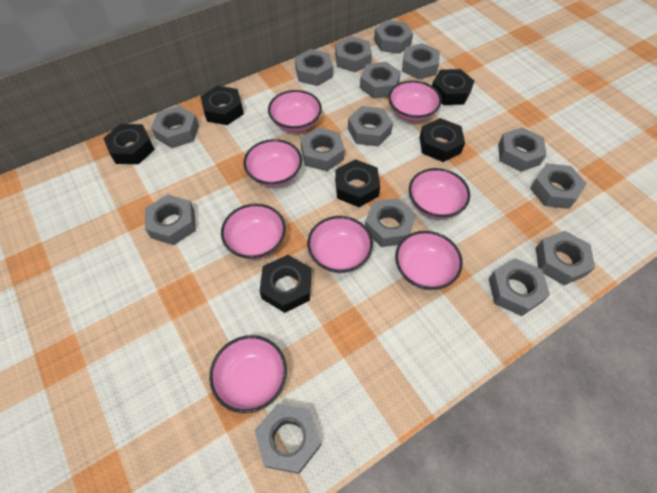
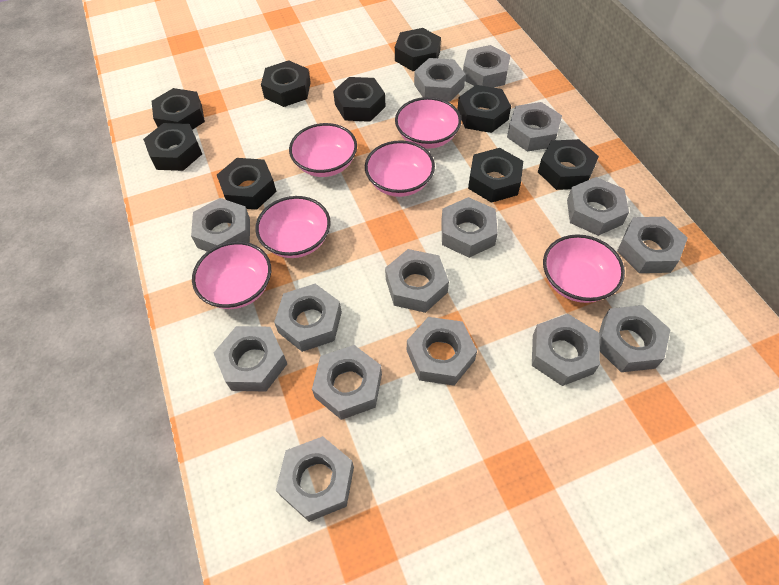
black nut: [103,124,155,164] [200,86,244,125] [260,255,311,313] [335,159,380,207] [420,118,465,162] [432,69,474,105] = 6 -> [143,123,202,171] [152,88,205,130] [217,158,276,210] [261,60,311,107] [333,77,386,122] [395,28,441,71] [457,85,511,133] [468,148,523,203] [538,139,599,190] = 9
pink bowl: [209,335,287,413] [221,204,286,259] [243,139,302,187] [268,90,322,132] [307,216,373,273] [388,80,442,122] [395,231,463,290] [409,168,470,219] = 8 -> [192,241,271,309] [255,196,331,258] [289,123,357,177] [365,140,435,197] [395,97,461,149] [543,234,625,303] = 6

